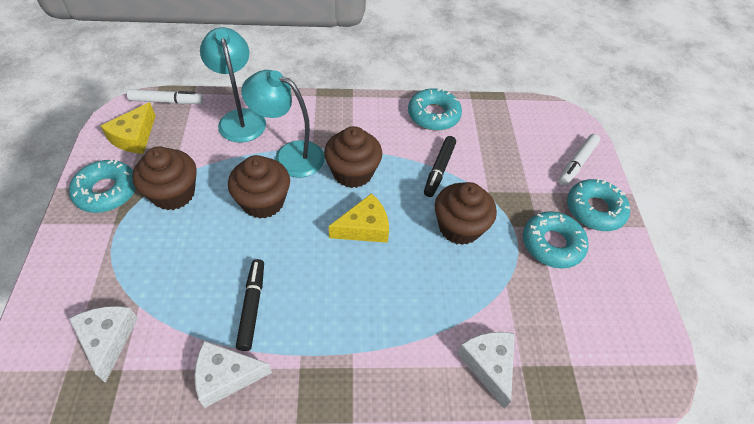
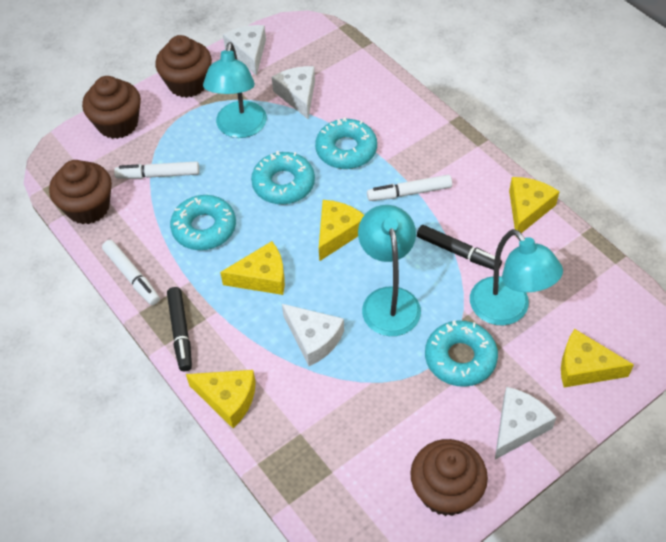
turquoise lamp: [200,27,266,143] [241,70,325,177] = 2 -> [203,42,267,138] [358,205,421,336] [470,229,563,326] = 3
white cheese: [69,306,138,383] [194,341,272,408] [457,332,515,409] = 3 -> [223,25,266,76] [272,66,315,119] [282,304,344,366] [495,387,557,460] = 4
white marker: [127,89,203,104] [559,134,600,185] = 2 -> [102,240,160,305] [114,161,199,179] [367,175,452,201] = 3
yellow cheese: [101,102,156,154] [329,193,389,243] = 2 -> [186,370,256,428] [220,241,285,295] [319,200,364,261] [509,177,560,233] [561,329,634,388] = 5

